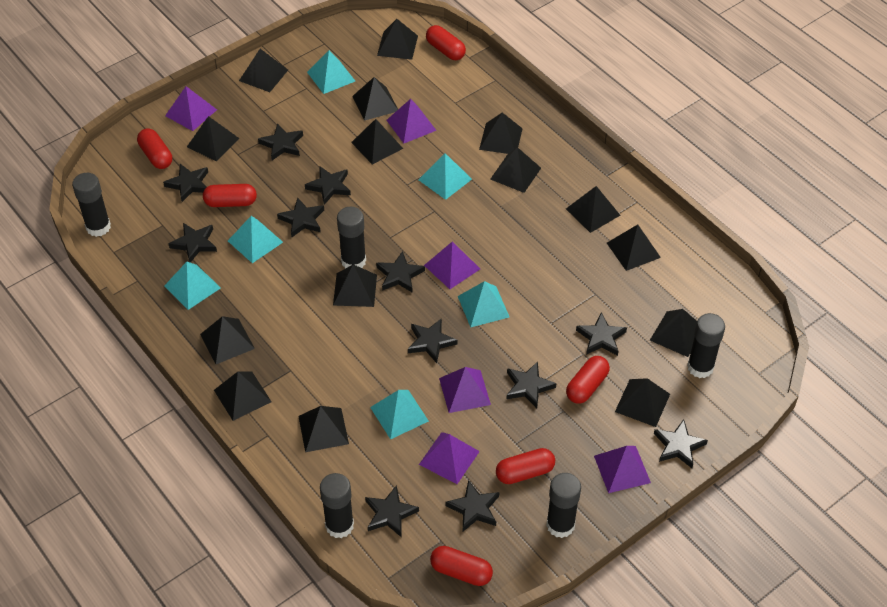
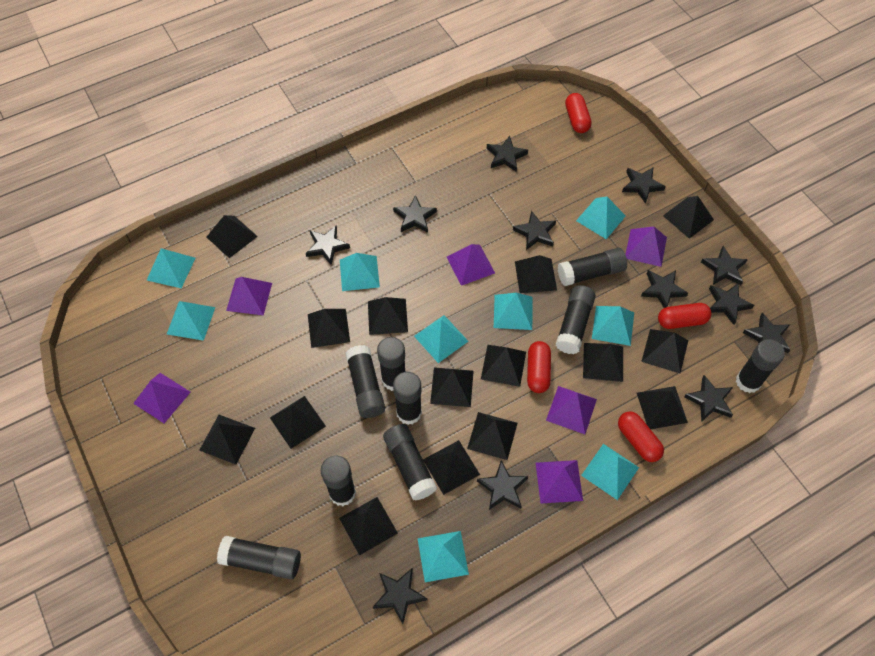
black glue stick: [72,173,111,237] [320,473,354,538] [337,207,366,269] [546,473,581,538] [687,313,725,378] = 5 -> [217,536,301,579] [320,456,356,506] [346,345,385,418] [377,337,405,391] [383,424,437,501] [393,372,422,425] [556,285,596,354] [558,248,627,286] [736,339,785,393] = 9
red capsule: [137,128,172,169] [203,184,257,207] [426,25,466,60] [430,546,493,586] [496,448,555,484] [566,356,610,404] = 6 -> [527,341,551,393] [565,93,592,133] [618,411,664,462] [658,303,711,329] = 4
turquoise pyramid: [164,262,221,310] [228,216,283,263] [307,50,355,94] [370,390,429,440] [418,153,472,200] [458,281,509,327] = 6 -> [147,248,196,288] [167,301,215,341] [340,253,380,291] [414,315,469,363] [418,531,469,582] [494,293,533,330] [576,197,626,239] [581,444,639,500] [592,306,634,346] = 9

